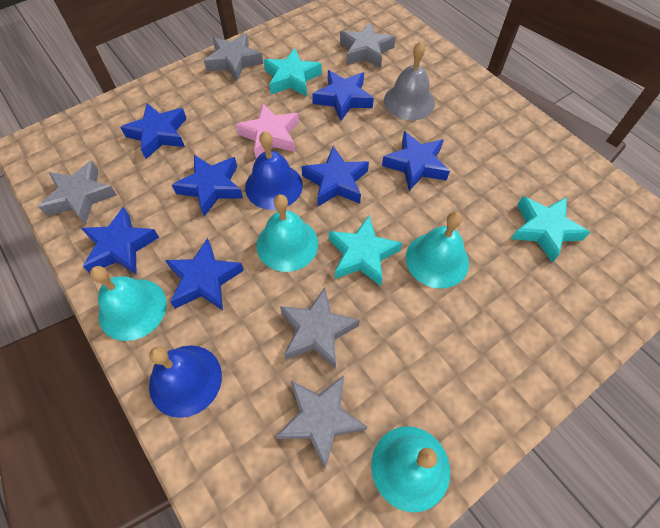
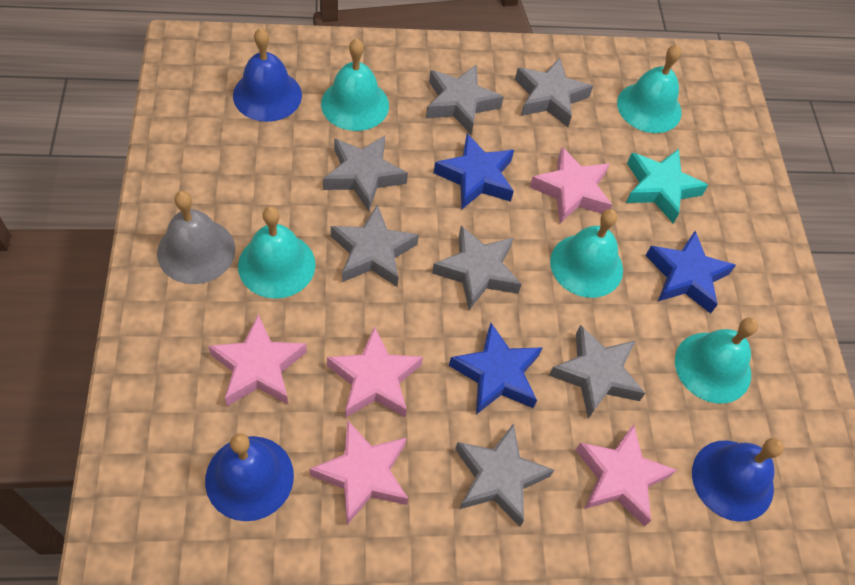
blue bell: [149,345,222,418] [245,131,303,210] = 2 -> [205,433,294,521] [233,28,302,122] [692,438,784,522] = 3
blue star: [81,207,159,275] [120,103,187,159] [165,238,244,310] [172,155,243,216] [301,146,369,206] [312,70,374,121] [382,131,450,191] = 7 -> [434,133,514,209] [449,323,543,415] [645,231,736,313] = 3
grey star: [38,161,117,225] [204,33,263,81] [276,375,367,468] [280,287,360,369] [340,22,396,68] = 5 -> [323,136,408,211] [331,204,419,287] [426,64,504,134] [432,226,521,310] [455,423,554,527] [515,58,593,127] [549,325,645,418] = 7
pink star: [236,103,299,159] = 1 -> [208,314,307,406] [310,420,408,525] [327,326,423,418] [530,147,612,223] [576,424,677,527] = 5
turquoise bell: [90,266,167,341] [256,194,318,272] [371,426,450,512] [406,212,469,289] = 4 -> [238,206,316,299] [321,38,389,131] [550,209,623,298] [617,44,682,133] [675,317,758,404] = 5
turquoise star: [264,48,322,97] [329,216,402,286] [511,196,590,262] = 3 -> [626,149,708,223] = 1

